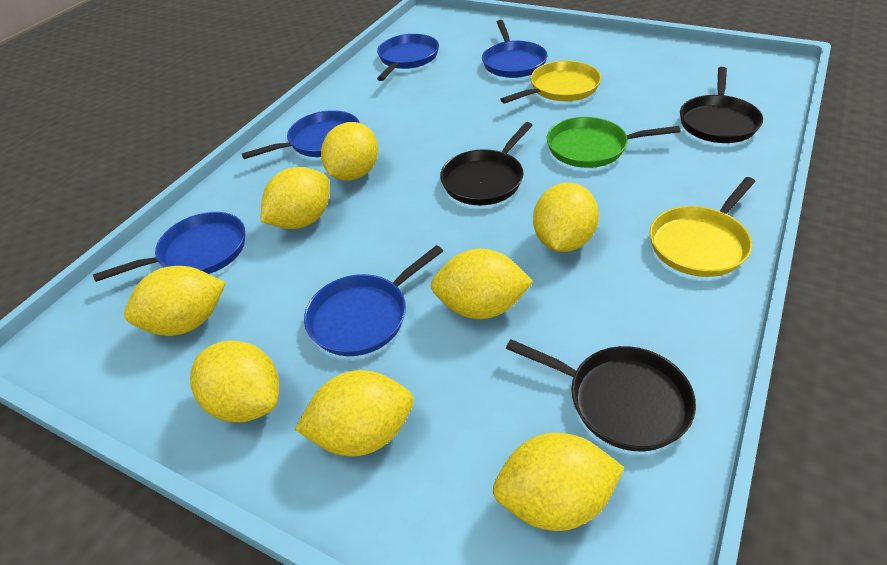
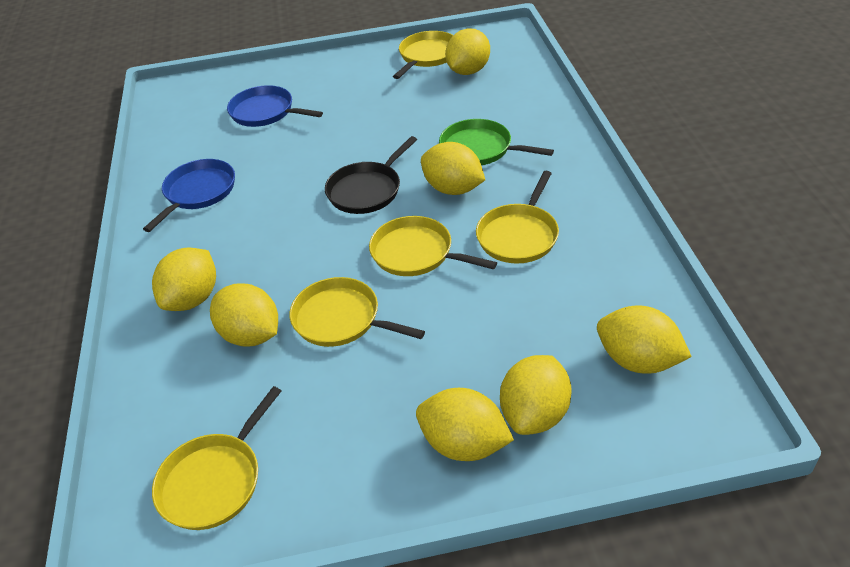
black pan: [440,122,533,205] [506,339,696,451] [680,67,763,143] = 3 -> [325,136,417,214] = 1
blue pan: [93,212,245,282] [242,110,360,159] [304,245,443,356] [377,34,439,81] [482,20,547,78] = 5 -> [143,159,235,232] [227,85,323,127] = 2
yellow lemon: [124,266,226,336] [190,340,279,422] [260,167,330,229] [295,370,414,456] [321,122,378,181] [430,249,533,319] [493,433,624,531] [533,183,599,252] = 8 -> [152,247,216,311] [210,283,278,347] [416,388,514,461] [421,142,485,195] [445,28,490,75] [500,355,572,435] [597,306,692,374] = 7
yellow pan: [500,61,601,103] [650,177,755,277] = 2 -> [152,386,281,530] [289,277,425,347] [369,216,497,276] [393,31,453,79] [476,171,559,263] = 5

